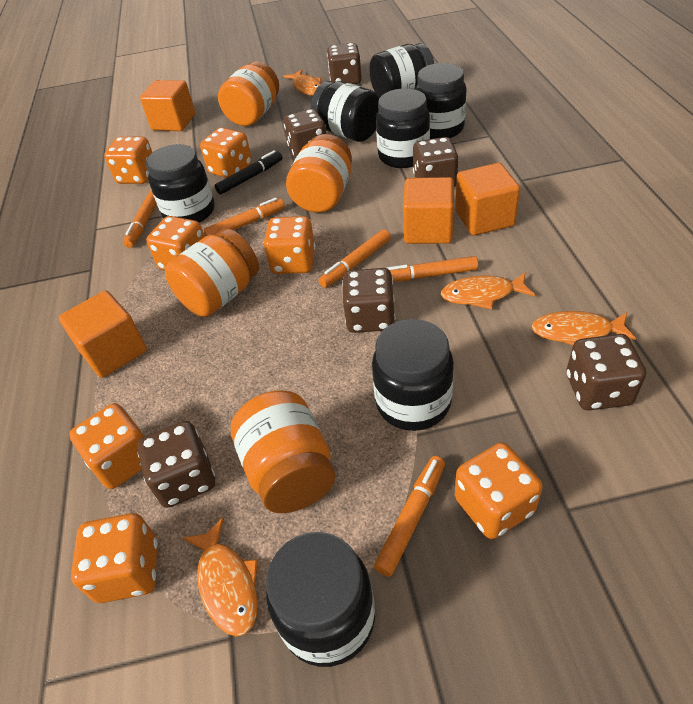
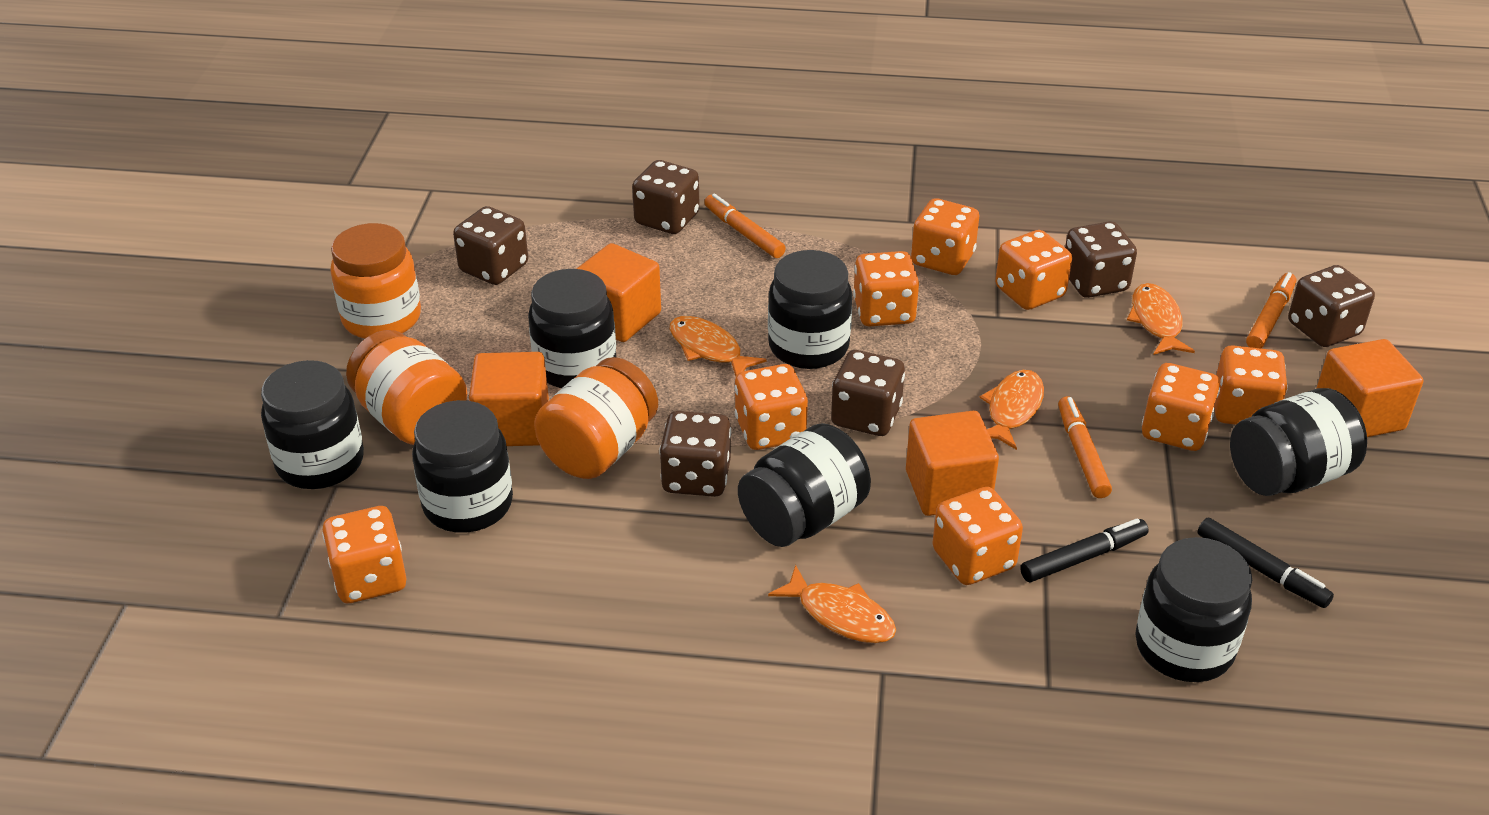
black marker: [215,150,283,195] = 1 -> [1020,518,1149,582] [1197,518,1334,608] = 2
orange dice: [69,403,144,489] [71,513,158,603] [104,137,153,184] [146,216,205,270] [200,127,252,178] [264,216,316,274] [455,442,543,539] = 7 -> [322,506,407,603] [734,364,808,450] [853,251,919,326] [911,198,979,275] [932,487,1023,585] [995,230,1072,310] [1142,363,1220,451] [1215,345,1288,425] = 8
orange jar: [165,228,259,317] [218,61,279,126] [231,390,335,513] [286,134,352,213] = 4 -> [330,223,421,339] [346,330,467,445] [534,357,658,479] = 3
orange marker: [123,189,157,248] [203,198,285,236] [319,229,391,288] [374,456,445,577] [387,256,478,282] = 5 -> [704,194,786,258] [1058,396,1112,498] [1246,272,1296,349] = 3

